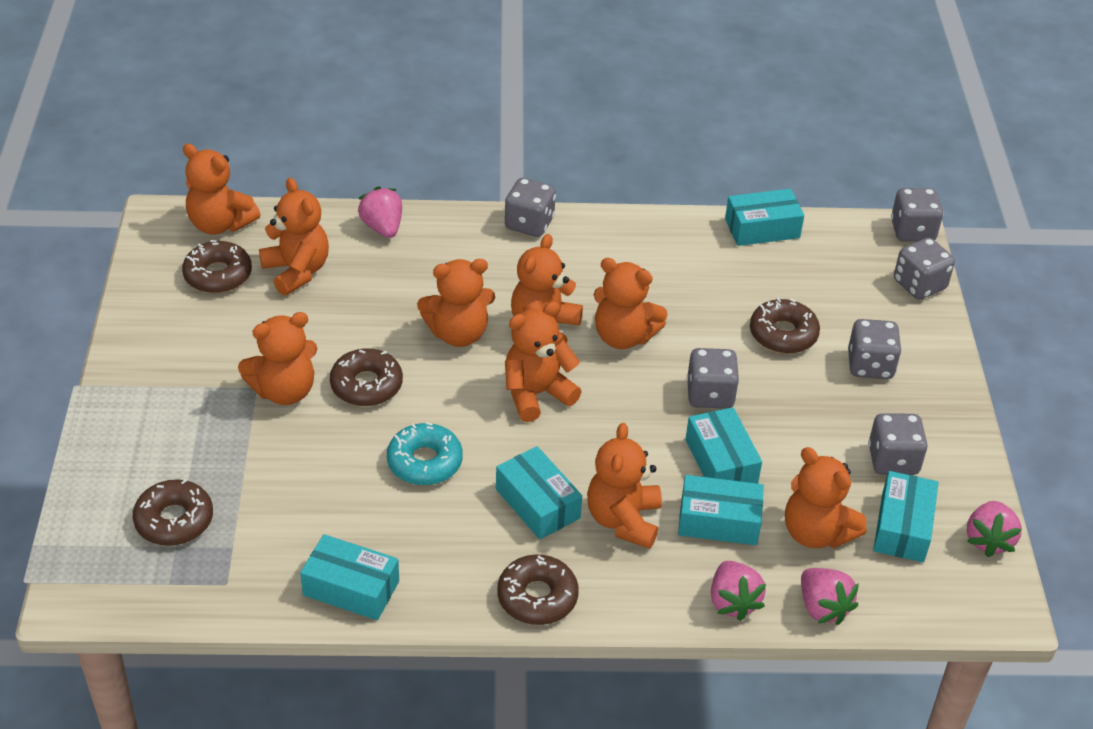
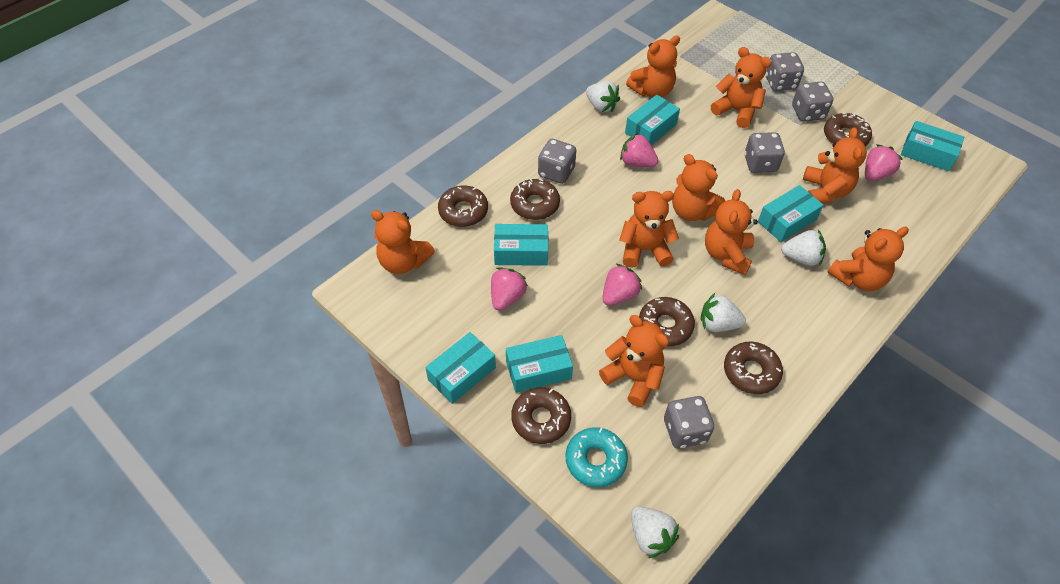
brown donut: [133,479,213,546] [182,240,252,293] [330,348,403,406] [497,555,579,625] [750,298,820,353] = 5 -> [438,185,488,227] [510,178,560,220] [511,387,571,444] [639,297,695,346] [724,341,783,394] [824,113,872,146] = 6
grey dice: [505,178,556,237] [687,348,739,409] [848,319,902,379] [868,413,928,475] [891,188,944,242] [894,238,955,300] = 6 -> [538,139,576,184] [664,396,714,449] [744,132,785,173] [766,52,804,91] [792,82,833,122] = 5
white strawberry: none = 0 -> [586,81,620,112] [631,506,679,558] [701,293,746,332] [781,230,826,266] = 4

